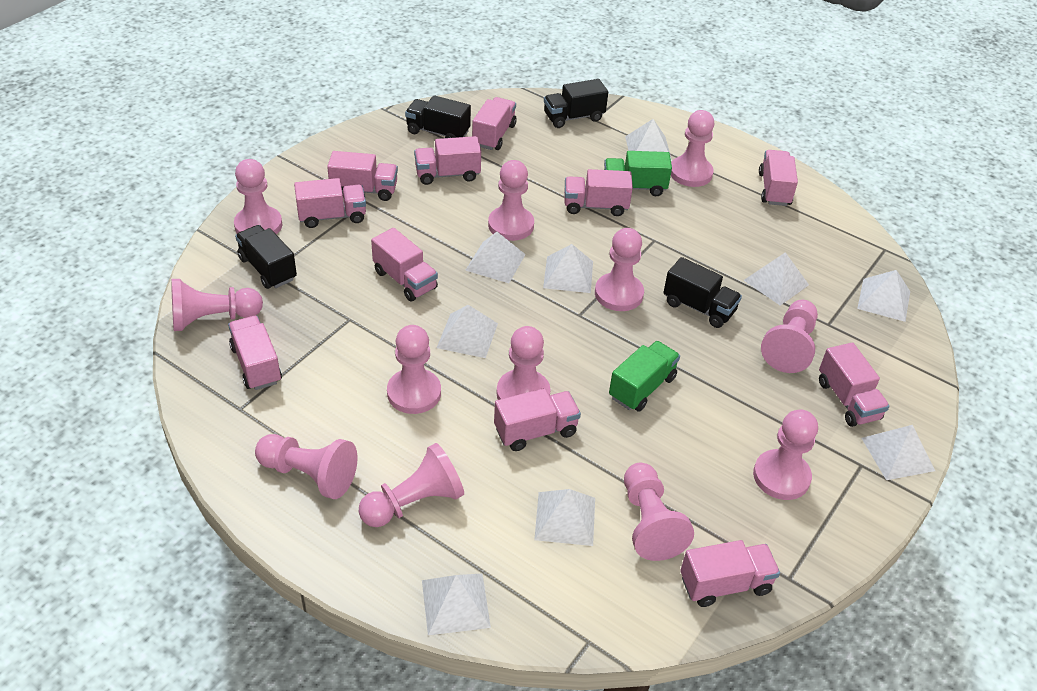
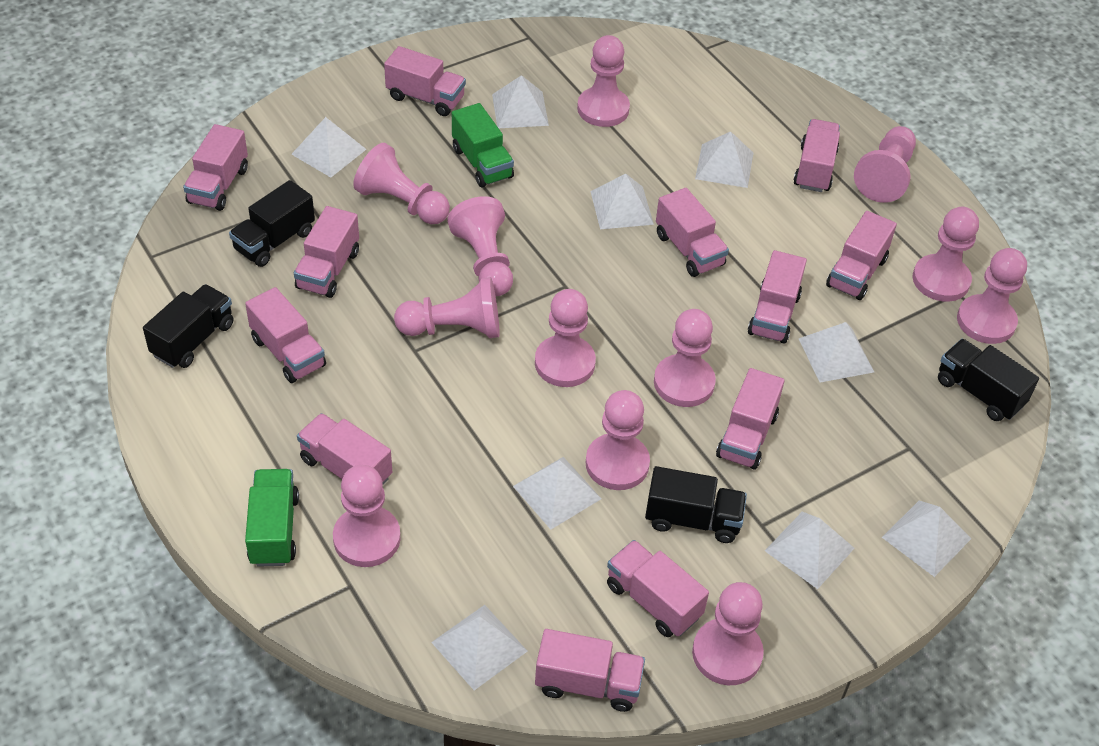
pink truck: [228,316,282,390] [294,178,366,228] [327,151,398,201] [371,228,438,301] [414,136,481,185] [472,97,517,150] [494,388,581,451] [564,169,633,216] [680,540,780,607] [759,150,798,206] [819,342,890,427] = 11 -> [183,124,248,211] [245,287,326,383] [294,206,359,298] [297,413,392,485] [384,46,466,116] [535,629,645,712] [607,540,709,637] [656,188,729,277] [716,368,785,470] [748,250,807,344] [794,119,840,192] [826,211,897,300] = 12

